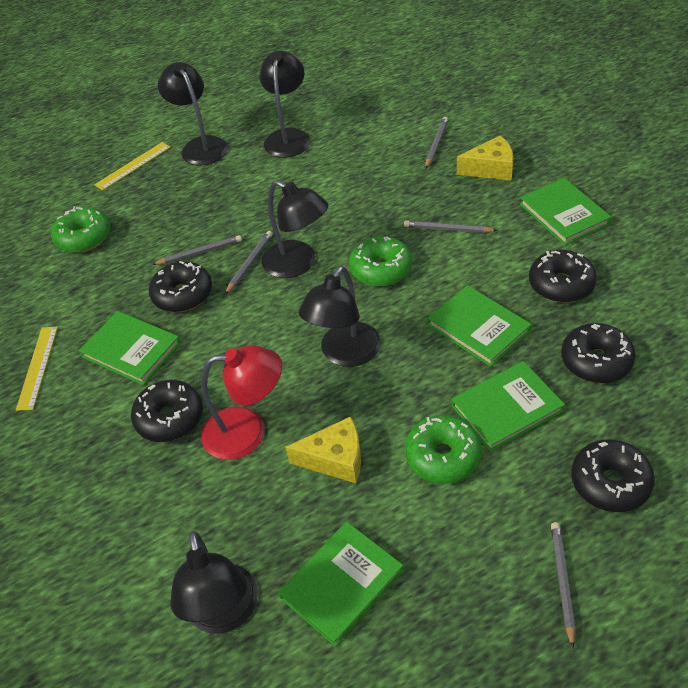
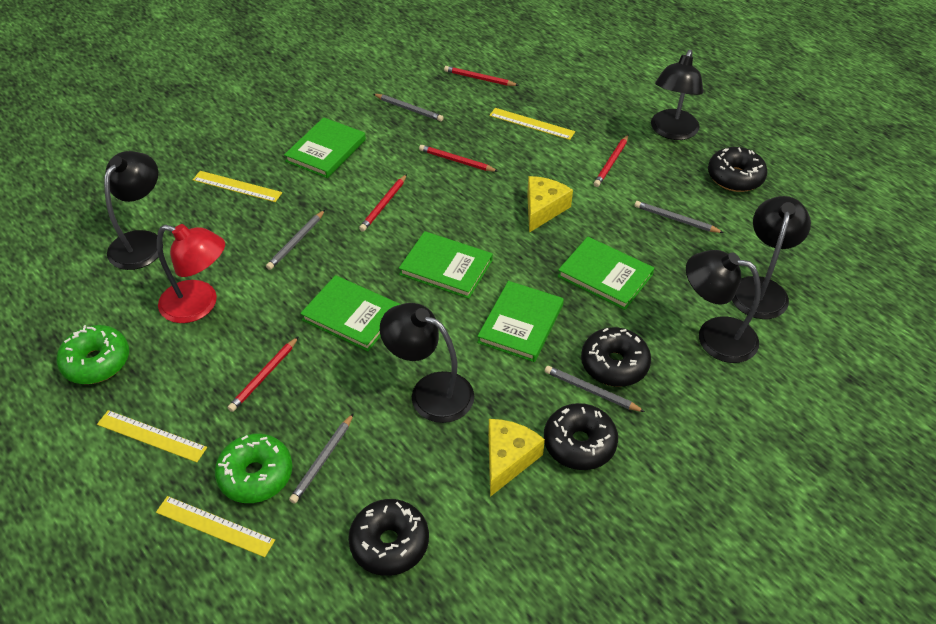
black donut: [131,380,203,442] [149,261,212,312] [529,250,597,303] [561,323,636,383] [571,439,655,512] = 5 -> [348,499,429,576] [544,403,618,470] [581,327,651,387] [708,147,767,192] = 4
green donut: [51,206,110,253] [349,236,412,286] [405,415,482,484] = 3 -> [57,325,129,384] [215,434,292,503] = 2
red pencil: none = 0 -> [228,336,299,412] [359,174,407,232] [419,145,499,172] [444,66,519,86] [594,135,628,187] = 5
yellow ruler: [16,327,58,411] [94,142,171,191] = 2 -> [97,410,207,462] [156,496,275,557] [193,171,282,202] [489,108,575,140] = 4

